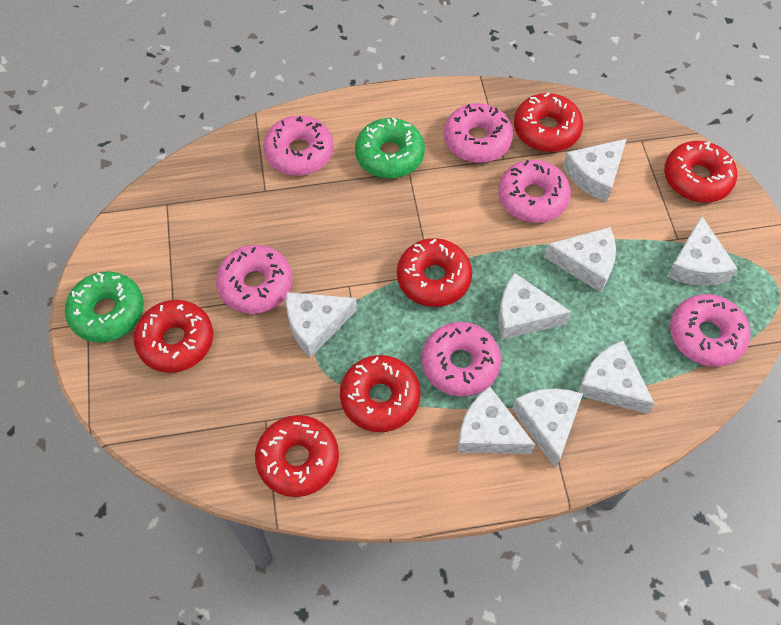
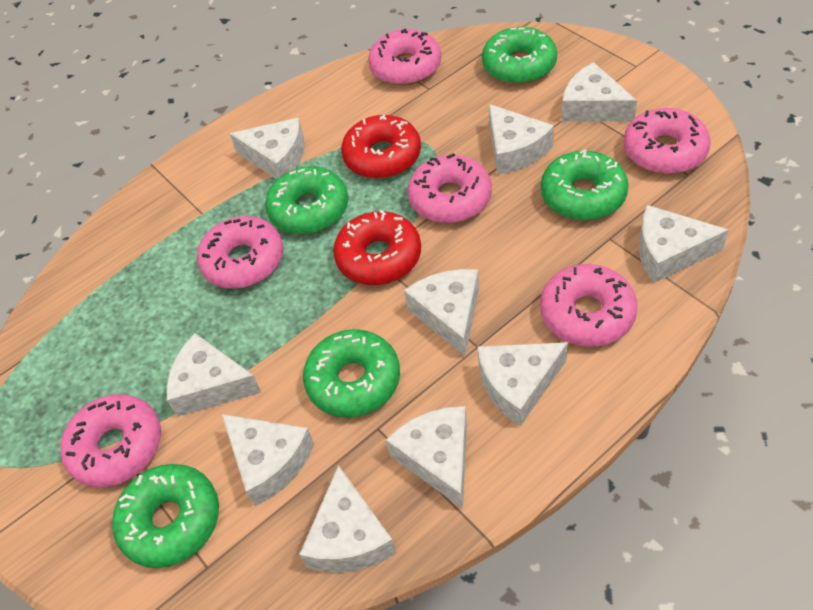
green donut: [65,272,144,343] [355,118,425,178] = 2 -> [112,464,219,568] [265,166,348,235] [303,329,400,418] [482,27,557,84] [541,149,629,221] = 5
red donut: [134,300,213,373] [255,415,339,497] [340,355,421,432] [397,238,472,307] [514,92,583,152] [664,141,737,203] = 6 -> [333,210,421,285] [341,115,421,179] = 2
white cheese: [286,292,357,357] [457,387,535,454] [498,273,571,340] [512,389,583,468] [544,227,616,292] [563,139,627,202] [578,341,655,414] [667,216,738,286] = 8 -> [167,333,261,417] [222,414,314,506] [230,118,305,179] [299,465,396,573] [386,406,467,509] [404,269,479,356] [478,342,568,426] [489,104,554,175] [561,62,637,122] [639,205,729,283] = 10

